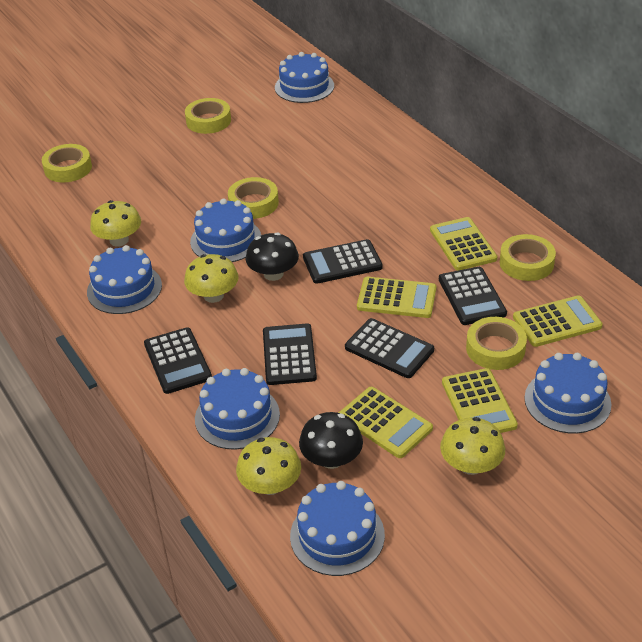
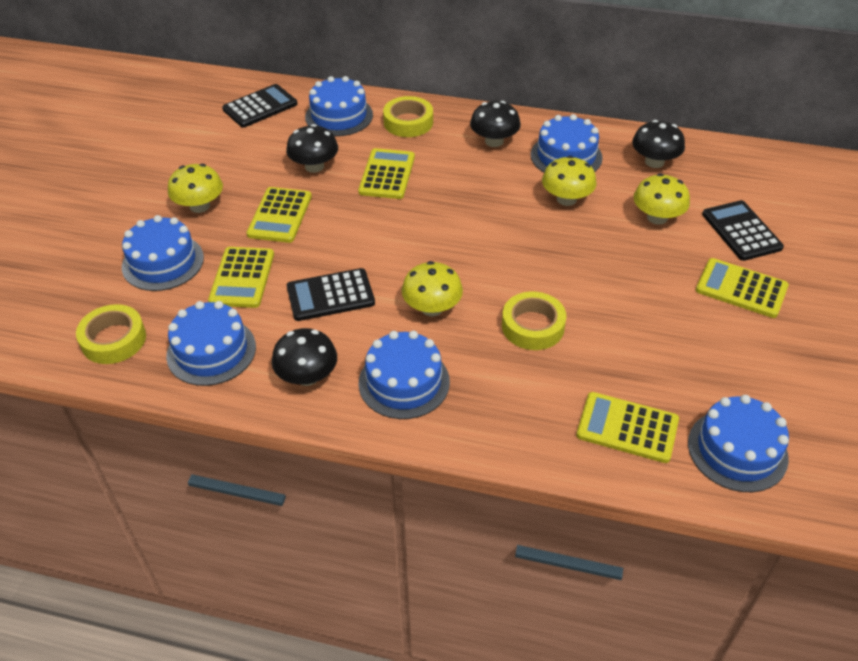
black calculator: [144,327,212,394] [263,324,317,385] [303,239,383,284] [345,318,434,378] [439,267,507,325] = 5 -> [222,84,298,128] [287,268,375,321] [702,200,784,261] = 3
black mushroom: [246,233,299,281] [299,412,363,469] = 2 -> [272,328,337,386] [286,124,338,173] [470,101,521,147] [632,120,685,168] = 4
yellow tape: [42,144,92,183] [185,98,231,134] [228,177,279,219] [466,317,527,370] [499,234,556,281] = 5 -> [76,304,146,364] [383,96,433,137] [502,292,567,350] = 3

